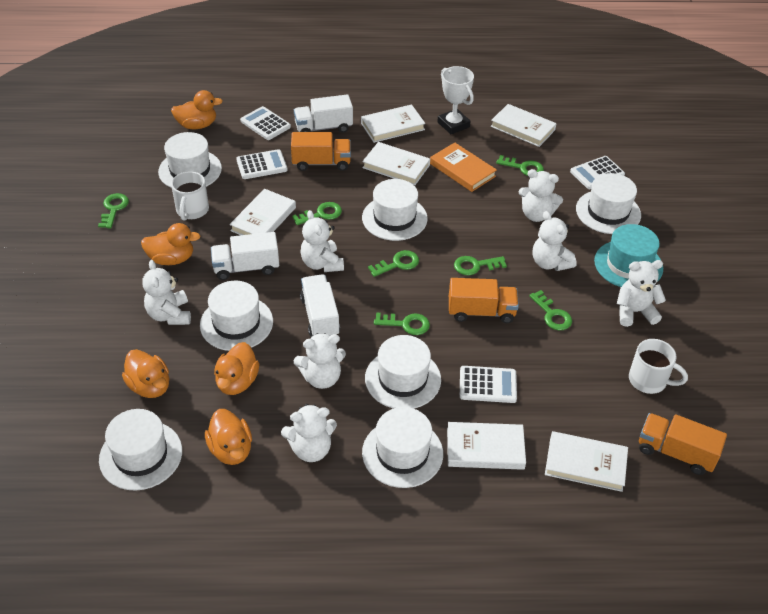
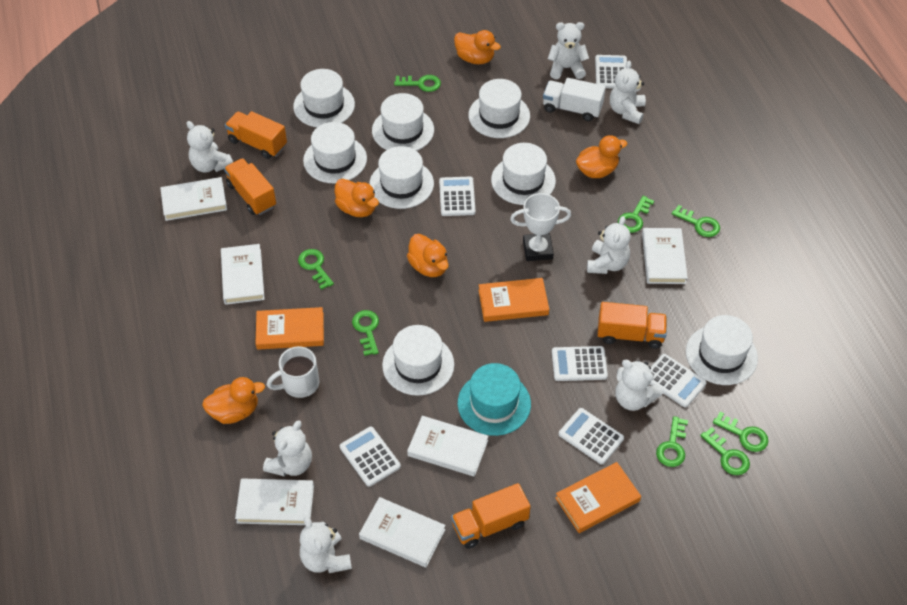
green key: [98,193,129,228] [292,202,342,225] [368,250,419,277] [374,313,430,335] [454,256,507,275] [496,155,544,176] [529,290,572,330] = 7 -> [298,249,334,290] [352,310,379,356] [394,75,441,92] [618,196,654,233] [656,416,688,467] [671,205,720,237] [700,427,750,475] [713,411,769,452] = 8
orange book: [430,142,497,192] = 1 -> [255,307,324,350] [479,278,549,322] [555,462,641,533] = 3
orange truck: [291,132,351,171] [449,278,519,323] [639,413,727,475] = 3 -> [224,158,276,215] [225,111,287,159] [451,483,531,549] [598,302,667,349] = 4
white calculator: [236,149,288,179] [240,106,291,140] [460,366,517,403] [570,156,625,189] = 4 -> [340,427,401,487] [439,177,476,216] [552,346,608,381] [559,408,624,464] [595,55,627,88] [650,354,707,408] = 6
white hat: [99,409,182,491] [158,132,222,188] [200,281,273,351] [362,179,428,241] [362,407,443,488] [365,335,441,409] [576,173,641,234] = 7 -> [293,69,355,127] [303,122,367,183] [369,146,434,209] [372,93,434,151] [382,325,454,396] [468,79,530,138] [491,143,556,205] [686,315,758,385] = 8
white mug: [171,171,209,221] [629,339,688,394] = 2 -> [267,346,319,398] = 1
white truck: [211,232,279,280] [294,94,353,133] [300,274,340,337] = 3 -> [543,78,606,121] = 1

